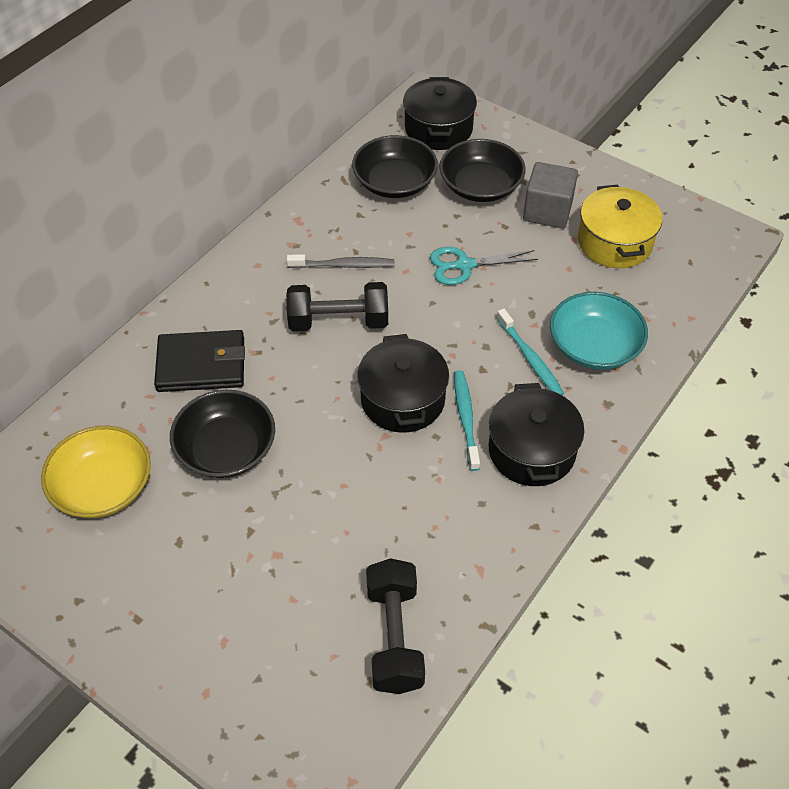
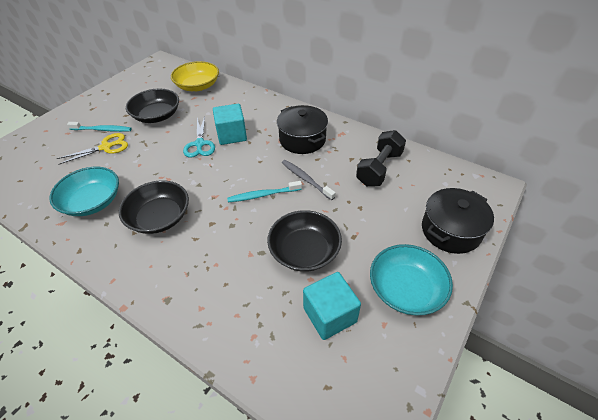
black dumbbell: [286,282,388,332] [366,558,425,694] = 2 -> [356,130,406,186] = 1
black pot: [357,334,449,433] [403,77,477,150] [489,383,584,486] = 3 -> [277,105,328,154] [422,188,494,254] = 2
black wallet: [154,330,245,392] = 1 -> none = 0
grey cube: [523,162,578,228] = 1 -> none = 0
turquoise bowl: [550,292,648,370] = 1 -> [49,167,119,216] [370,244,453,315] = 2
turquoise cube: none = 0 -> [213,104,247,145] [303,272,361,340] = 2
yellow pot: [578,185,662,268] = 1 -> none = 0
yellow scissors: none = 0 -> [57,133,128,165] = 1

